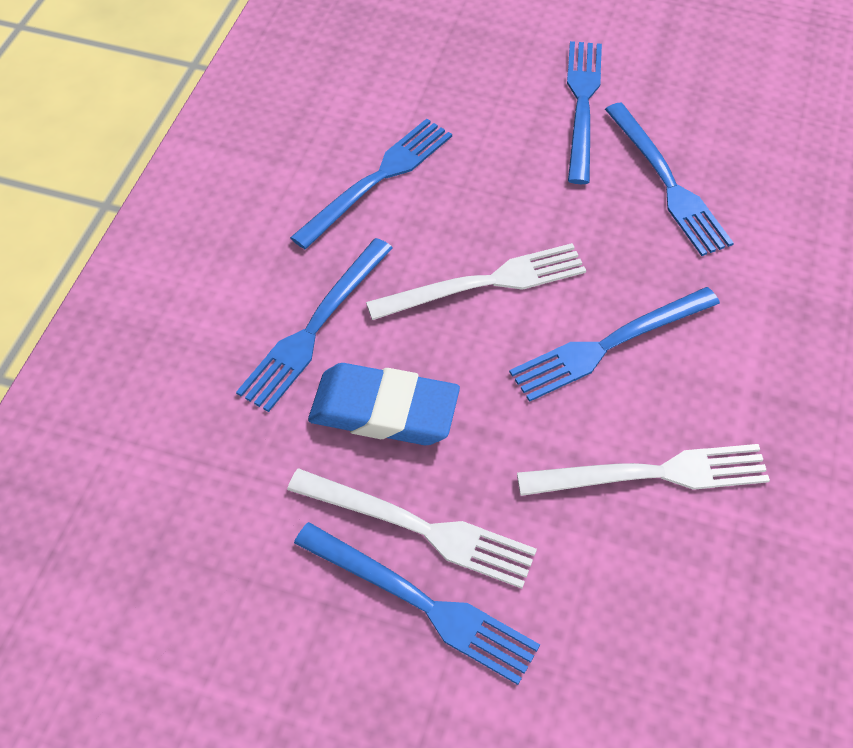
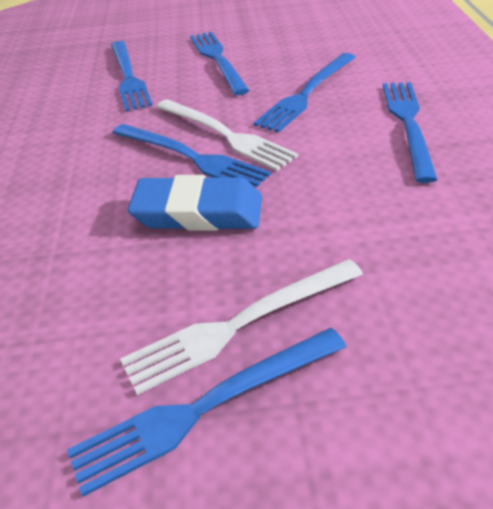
white fork: [287,468,537,589] [366,243,586,320] [517,444,770,496] = 3 -> [120,259,363,395] [156,99,298,171] = 2

